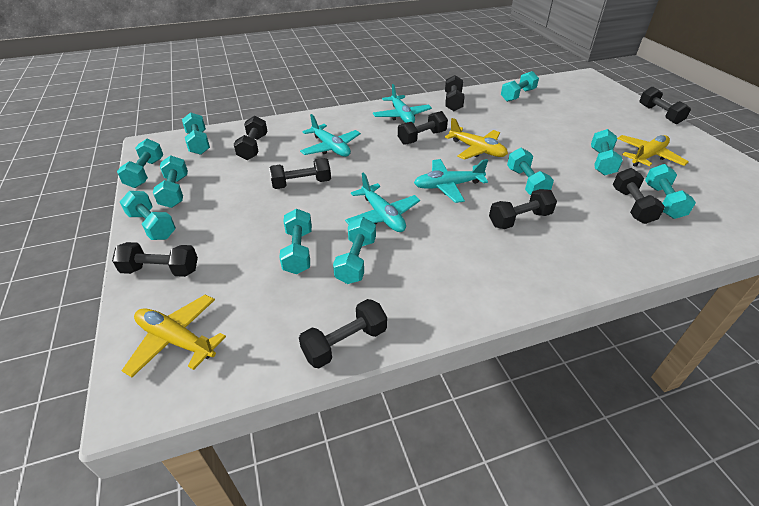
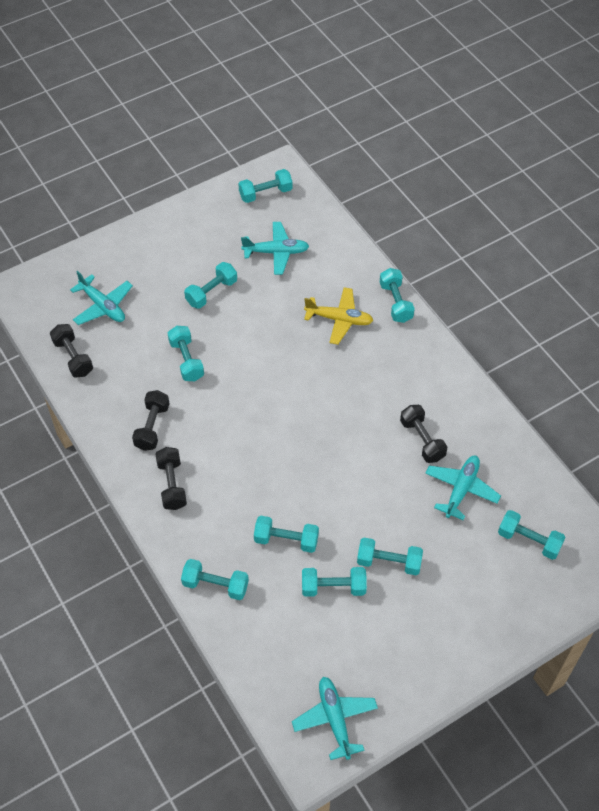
black dumbbell: [112,242,198,277] [234,116,267,160] [269,158,331,189] [299,299,387,368] [398,111,448,145] [445,75,465,111] [489,189,557,229] [613,168,665,224] [639,87,691,124] = 9 -> [50,324,93,378] [132,390,170,451] [155,447,187,510] [400,405,447,463] = 4
turquoise dumbbell: [117,139,163,188] [120,191,176,240] [153,155,188,208] [182,112,210,155] [279,209,312,274] [333,217,376,284] [501,71,539,102] [507,148,554,195] [591,129,623,176] [645,164,696,219] = 10 -> [168,326,204,381] [181,559,249,600] [184,262,237,309] [238,169,293,203] [254,516,319,553] [302,567,367,597] [357,538,423,575] [380,268,415,323] [498,510,565,560] = 9
yellow plane: [121,294,226,377] [445,118,508,160] [617,135,689,167] = 3 -> [304,287,374,345] = 1

